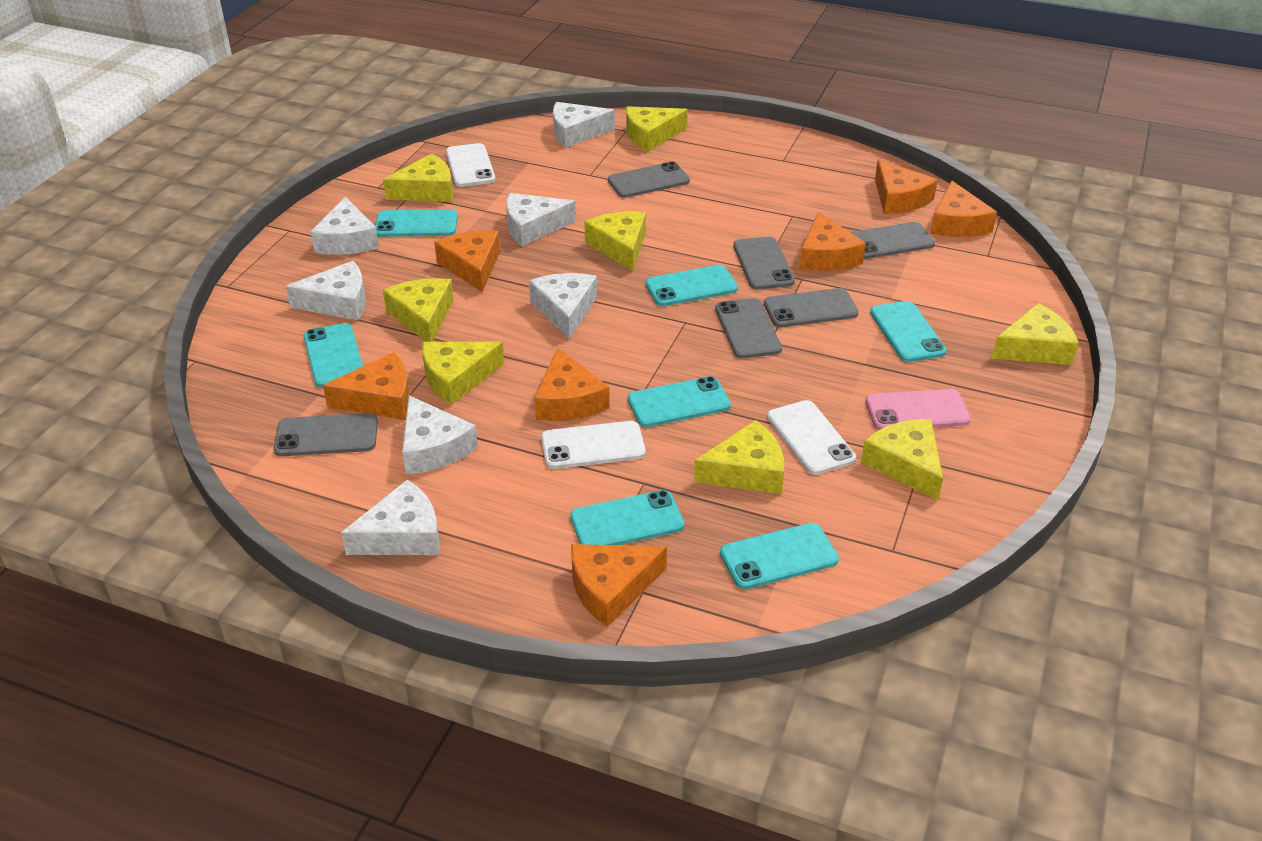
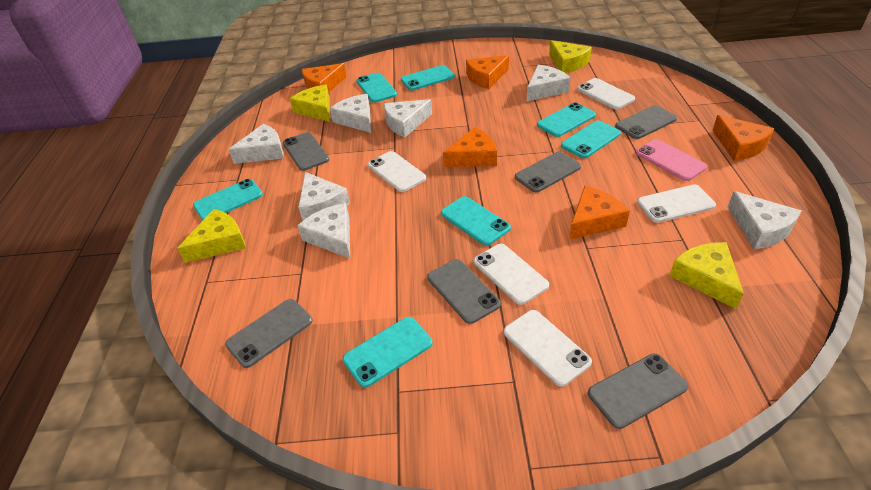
orange cheese: [323,352,410,420] [434,230,500,292] [534,348,609,421] [571,544,667,627] [800,211,866,271] [875,159,938,214] [930,181,997,237] = 7 -> [302,63,347,93] [443,127,497,167] [466,55,509,89] [569,186,630,240] [712,115,774,161] = 5
white phone: [446,143,495,187] [541,421,646,469] [767,400,856,475] = 3 -> [368,151,426,192] [474,244,549,305] [504,310,592,387] [577,78,635,110] [637,184,716,223] = 5
yellow cheese: [383,154,453,202] [383,278,454,342] [422,342,504,405] [584,211,646,271] [626,106,688,152] [694,420,784,494] [861,419,943,500] [992,303,1079,365] = 8 -> [177,209,246,263] [290,84,330,122] [549,40,592,73] [669,242,744,309] = 4

